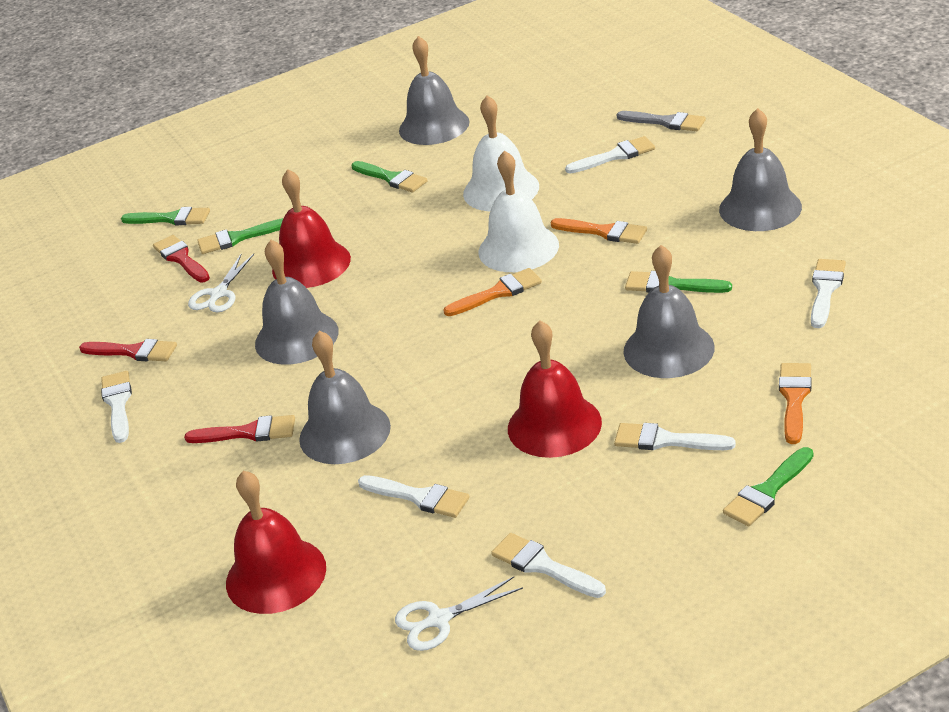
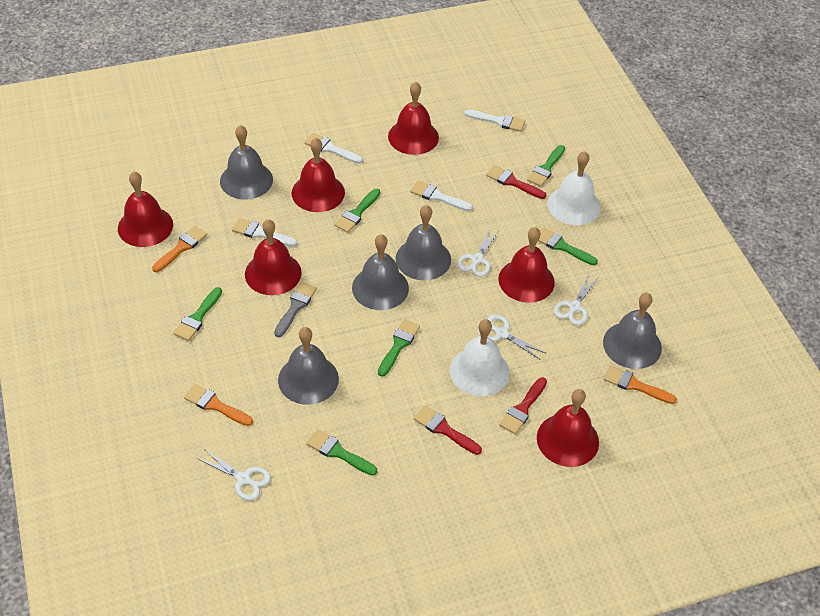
green brush: [121,207,210,225] [197,218,284,254] [352,161,427,193] [625,271,732,293] [723,447,813,526] = 5 -> [173,287,222,341] [306,429,377,476] [334,189,380,233] [378,319,420,377] [527,145,565,187] [538,228,598,266] = 6
red bell: [226,471,326,614] [272,169,351,288] [508,320,602,458] = 3 -> [118,172,173,247] [245,219,302,295] [292,138,345,212] [388,82,439,155] [498,227,555,303] [537,389,599,467] = 6
white brush: [101,371,132,443] [358,475,469,518] [491,533,606,598] [565,136,655,174] [614,423,736,450] [811,259,846,328] = 6 -> [232,218,297,247] [305,133,363,164] [410,181,473,211] [464,110,525,132] = 4
white scissors: [188,254,254,313] [395,577,523,651] = 2 -> [198,449,271,500] [457,228,500,277] [478,314,547,360] [554,274,598,325] = 4

